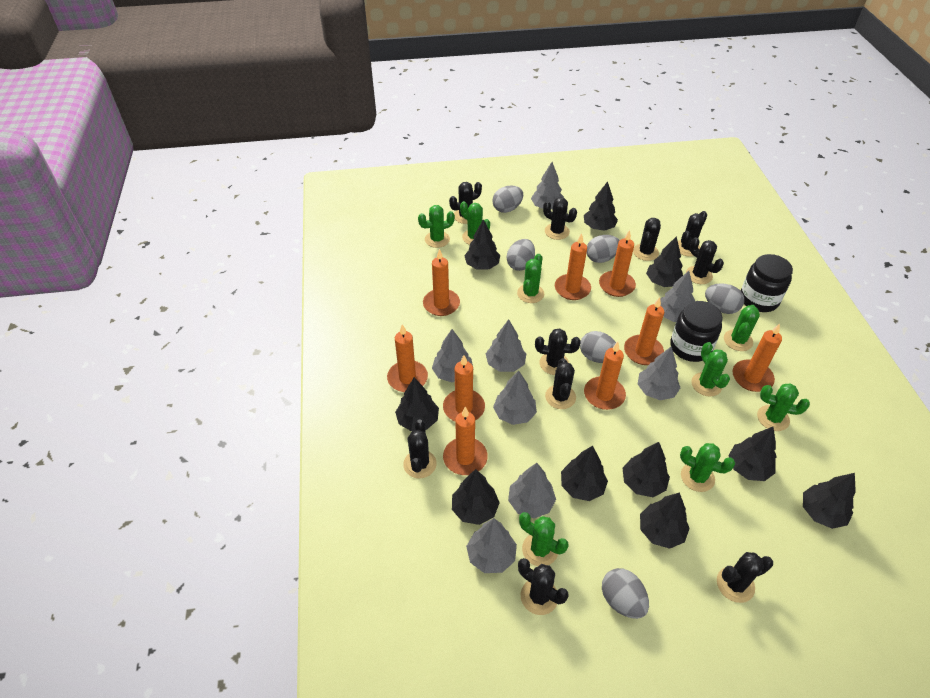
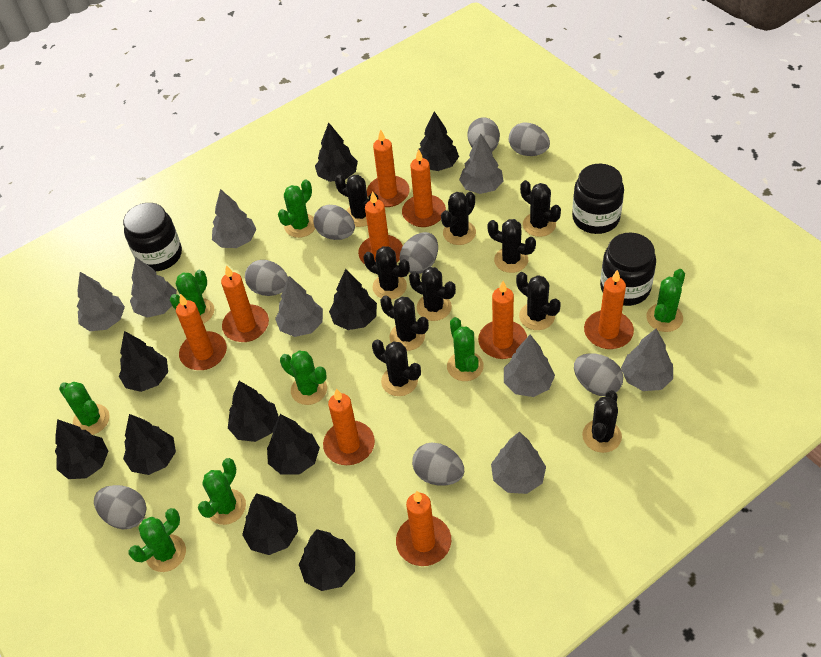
black jar: [670,301,723,362] [741,254,793,312] = 2 -> [123,203,182,271] [572,164,624,234] [600,232,656,306] = 3
grey egg: [492,185,523,213] [507,239,535,271] [580,331,616,363] [587,235,620,263] [602,568,649,619] [705,283,744,314] = 6 -> [94,485,146,529] [245,260,288,296] [313,205,355,240] [400,232,438,274] [412,443,464,485] [467,117,500,152] [509,123,550,156] [574,353,623,396] = 8

